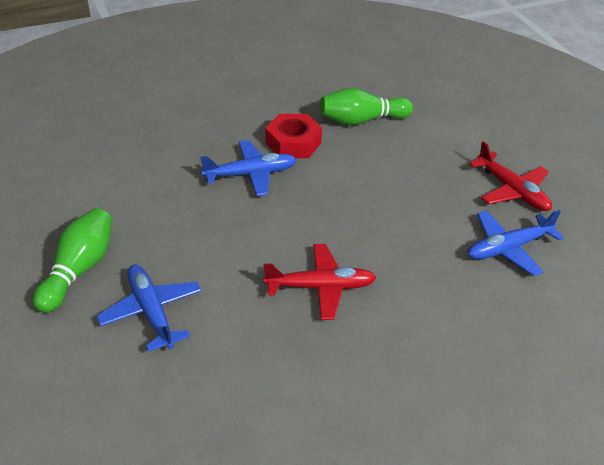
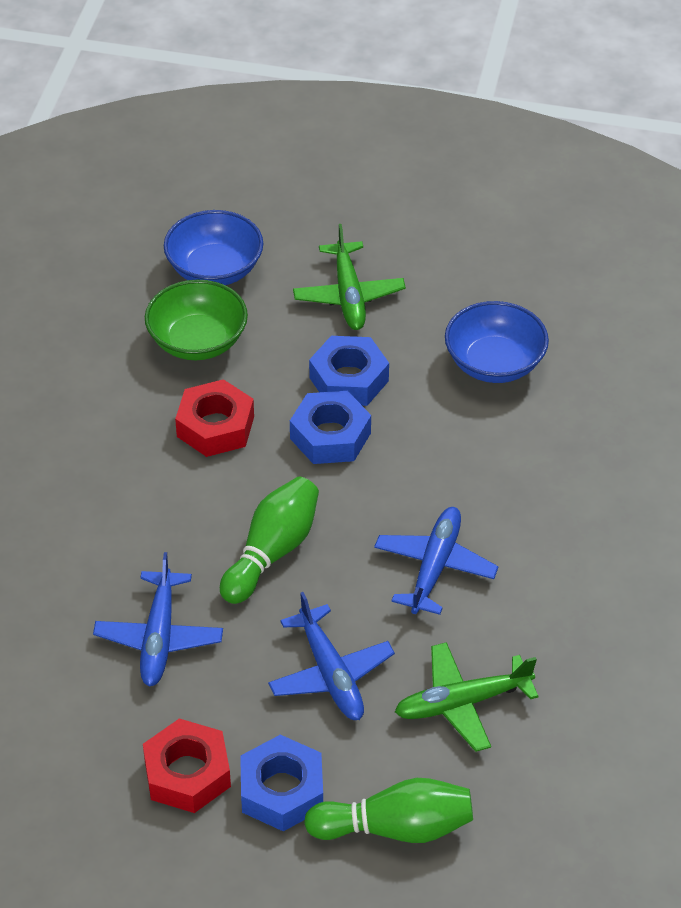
blue bowl: none = 0 -> [164,210,263,285] [445,301,549,383] = 2
blue nut: none = 0 -> [240,735,323,832] [290,391,371,464] [309,336,389,406] = 3
green bowl: none = 0 -> [145,279,248,360] = 1
green plane: none = 0 -> [293,224,406,330] [395,642,539,752] = 2
red nut: [265,114,322,158] = 1 -> [143,718,231,813] [175,379,254,457] = 2
red plane: [263,244,376,320] [469,141,552,211] = 2 -> none = 0

